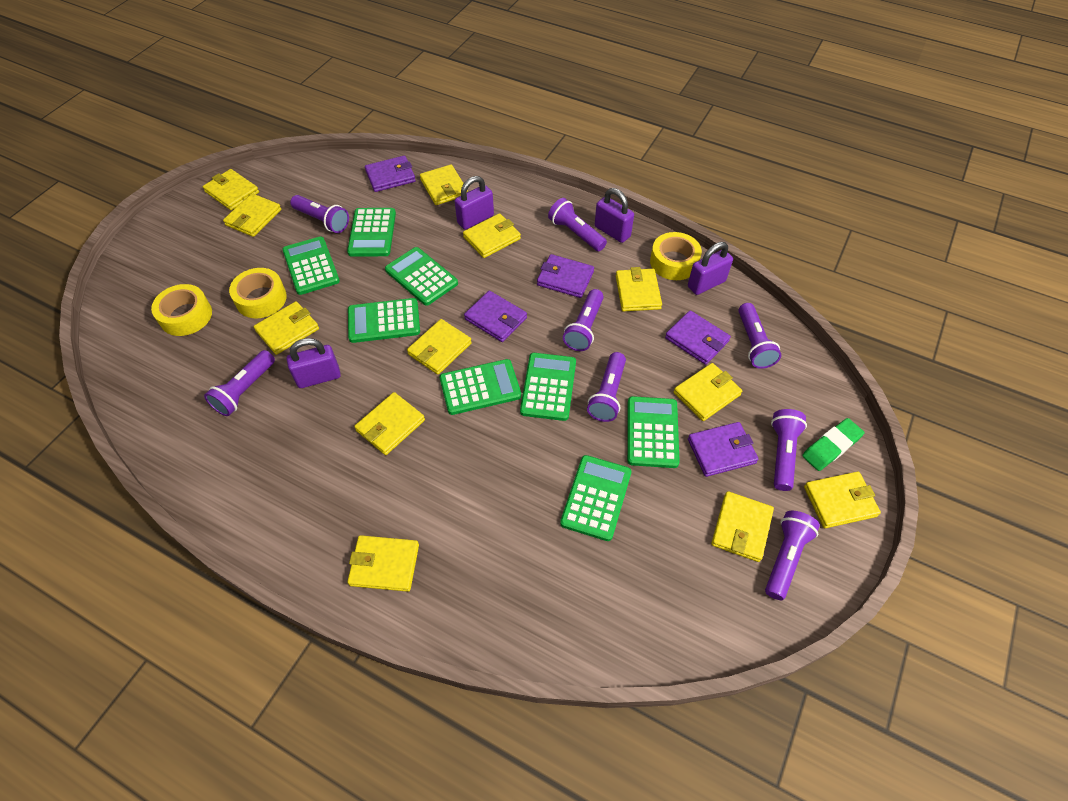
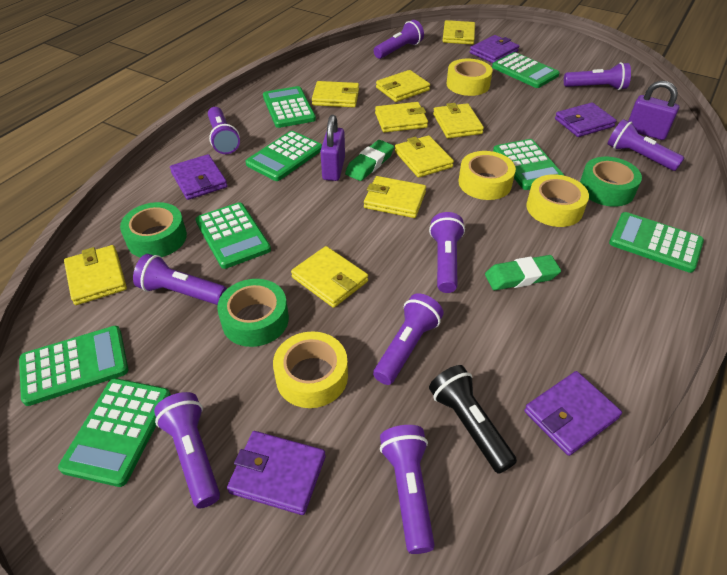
black flashlight: none = 0 -> [429,365,517,474] = 1
green eraser: [802,418,865,471] = 1 -> [345,140,394,181] [485,255,561,290] = 2
green tape: none = 0 -> [120,202,187,258] [217,279,289,347] [580,157,642,207] = 3
purple flashlight: [204,350,275,416] [290,195,349,233] [548,198,607,251] [563,289,604,351] [587,352,626,422] [739,303,781,369] [765,511,820,600] [771,409,807,491] = 8 -> [133,254,227,305] [154,392,220,508] [208,107,240,154] [373,293,444,385] [374,20,424,59] [380,425,435,554] [429,212,465,293] [564,62,631,90] [608,119,684,171] = 9
purple padlock: [287,338,341,388] [455,176,494,230] [595,188,634,243] [688,242,733,295] = 4 -> [320,115,345,181] [628,81,679,140] = 2
yellow tape: [151,284,212,336] [229,268,287,318] [650,232,702,280] = 3 -> [273,331,348,408] [447,58,493,96] [459,151,516,200] [526,174,589,227] = 4
yellow wallet: [203,169,259,210] [223,193,281,237] [253,301,319,355] [347,535,419,592] [354,392,425,455] [407,319,472,375] [420,164,468,205] [463,213,521,258] [616,267,662,311] [674,363,742,421] [711,491,774,562] [804,472,881,528] = 12 -> [64,245,127,305] [291,246,368,308] [312,81,359,107] [364,176,426,218] [375,102,428,133] [376,70,430,102] [395,135,454,178] [433,103,484,138] [443,20,475,45] = 9

